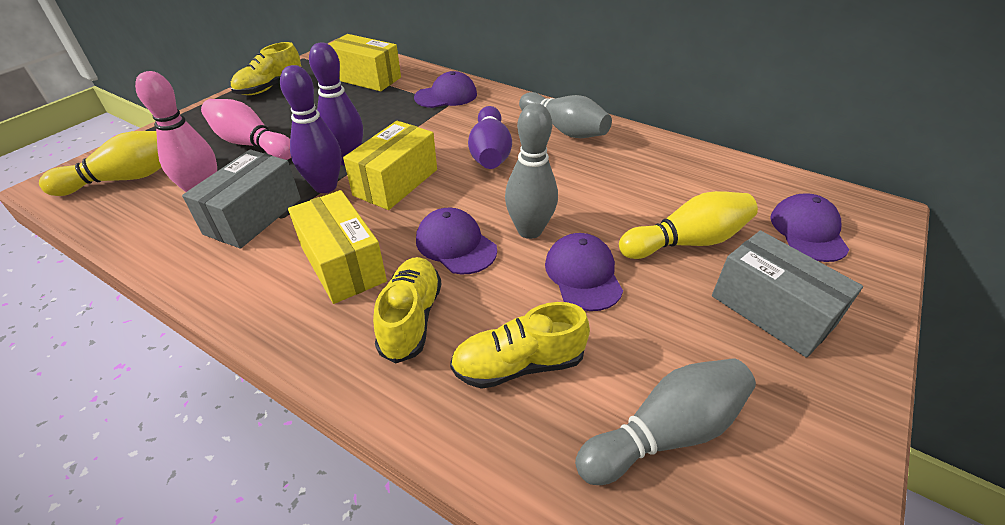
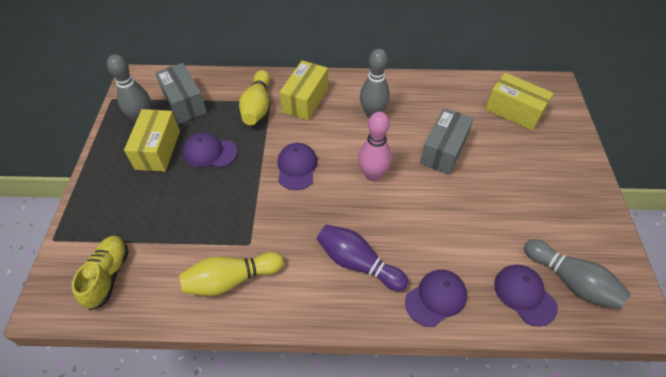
pink bowling pin: [135,71,217,192] [201,99,291,160] = 2 -> [358,112,392,181] = 1
purple bowling pin: [280,65,341,193] [309,43,363,165] [468,106,512,169] = 3 -> [317,225,408,291] = 1
yellow shoe: [231,42,301,95] [373,257,441,364] [450,302,590,389] = 3 -> [72,235,129,311] = 1

